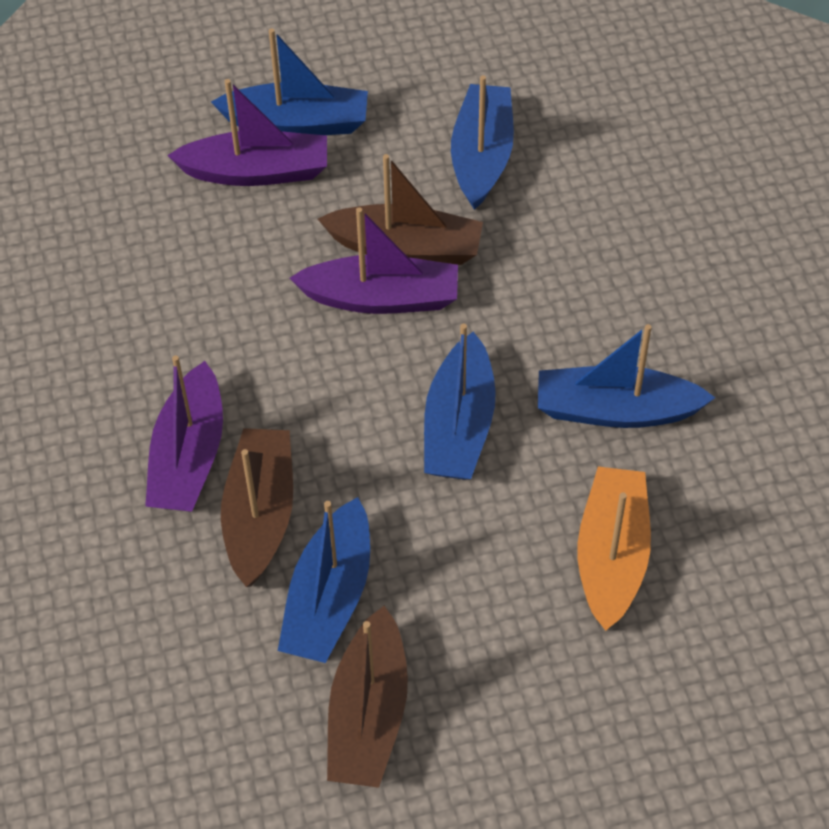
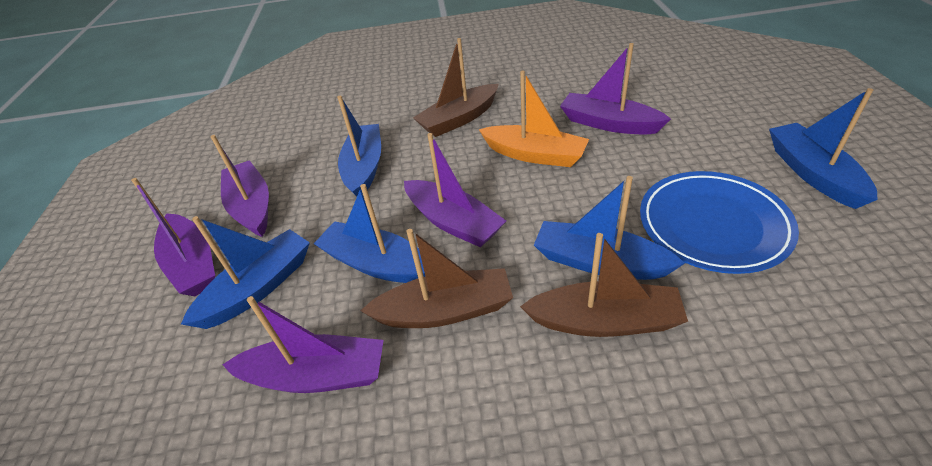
blue plate: none = 0 -> [640,171,799,274] = 1
purple boat: [145,355,223,512] [167,79,327,186] [290,207,458,314] = 3 -> [131,178,215,296] [210,135,269,237] [222,296,384,393] [404,133,506,247] [560,43,671,134] = 5

